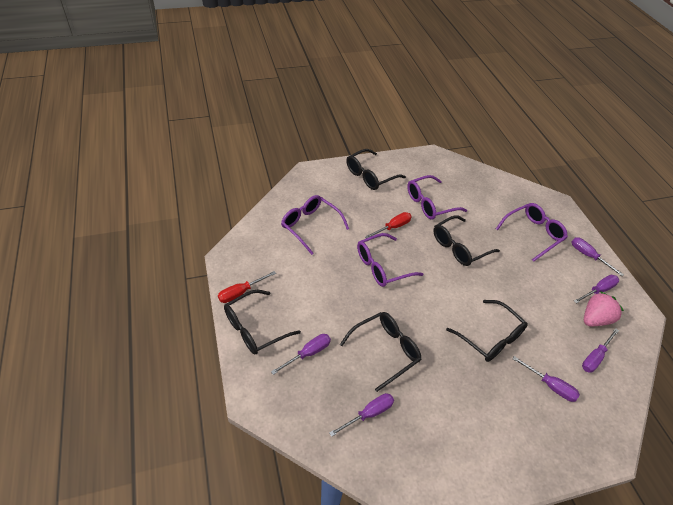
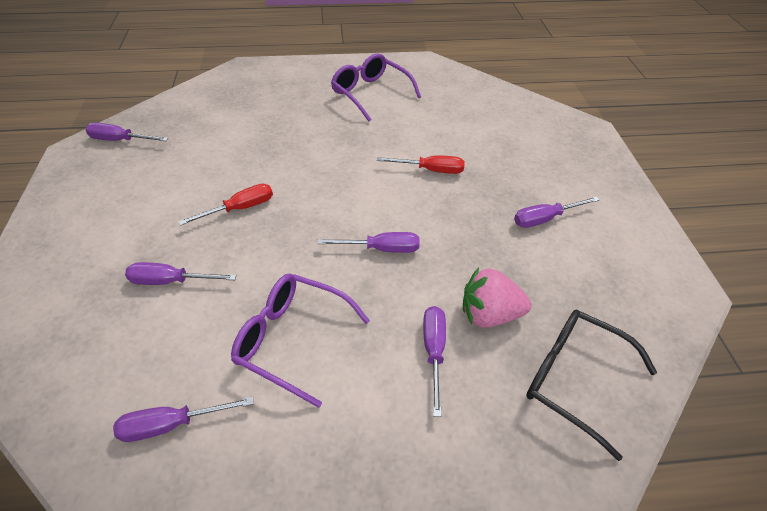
black glasses: [224,290,301,354] [340,312,422,392] [346,149,406,190] [433,215,500,266] [446,300,528,362] = 5 -> [526,310,657,461] = 1
purple glasses: [281,195,349,255] [357,233,423,287] [407,175,467,220] [496,203,568,262] = 4 -> [231,274,370,408] [331,53,421,122] = 2

